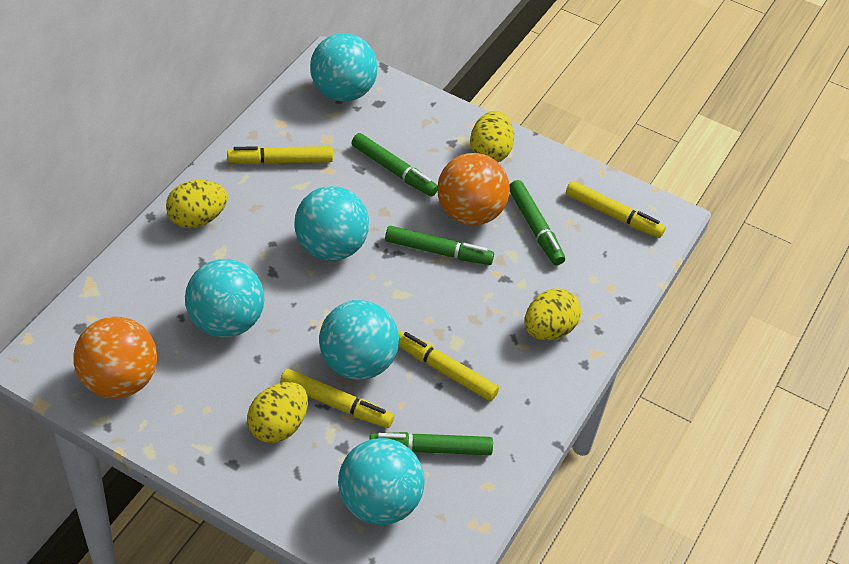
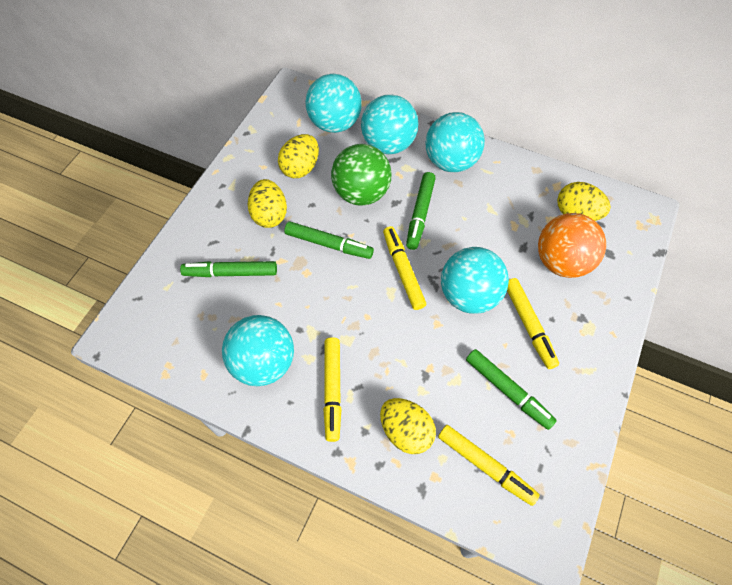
green ball: none = 0 -> [331,144,392,205] = 1
orange ball: [73,317,157,399] [437,153,510,226] = 2 -> [538,213,606,278] = 1

